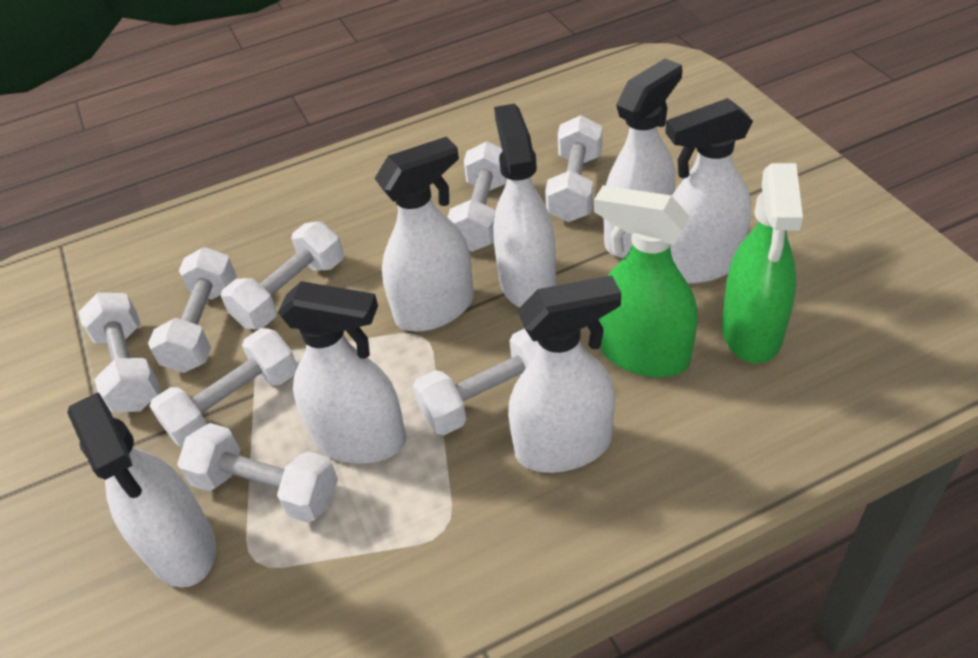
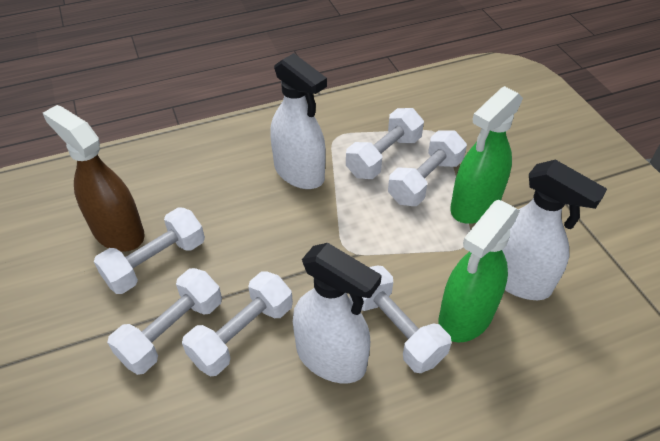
brown spray bottle: none = 0 -> [43,105,145,252] = 1
white dumbbell: [79,293,161,413] [148,247,237,373] [149,328,298,448] [177,423,338,523] [221,221,344,329] [413,328,539,435] [447,141,507,252] [545,115,602,222] = 8 -> [94,207,205,294] [107,268,222,375] [182,271,293,376] [346,108,424,179] [349,266,452,373] [388,131,467,206] = 6
white spray bottle: [67,392,216,588] [278,281,406,464] [374,137,474,332] [493,104,556,307] [508,275,621,473] [603,58,682,258] [665,98,753,283] = 7 -> [270,53,327,189] [293,243,382,383] [502,160,607,300] = 3

